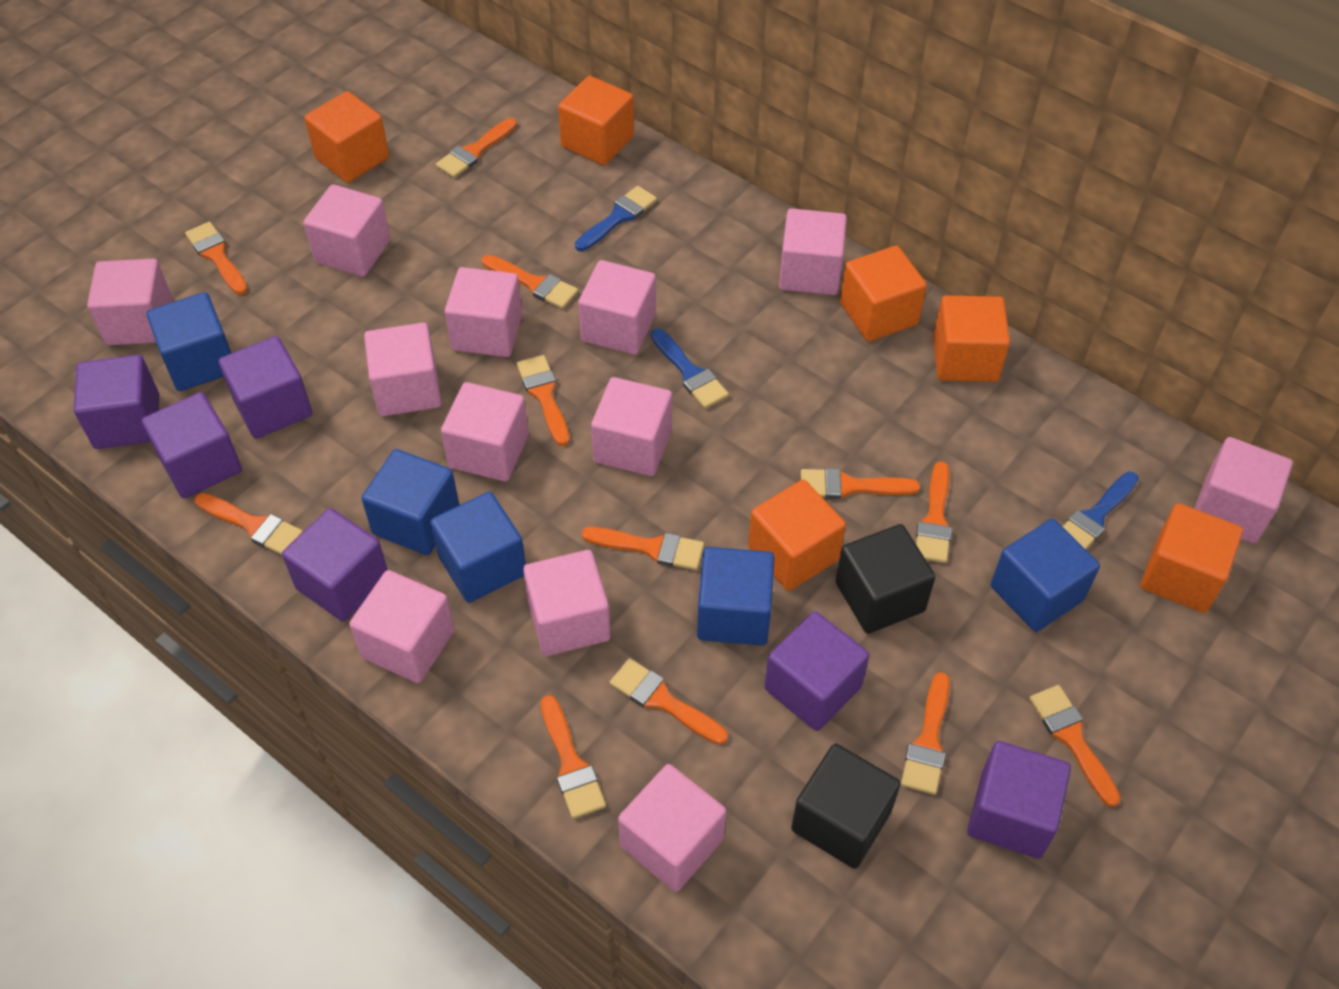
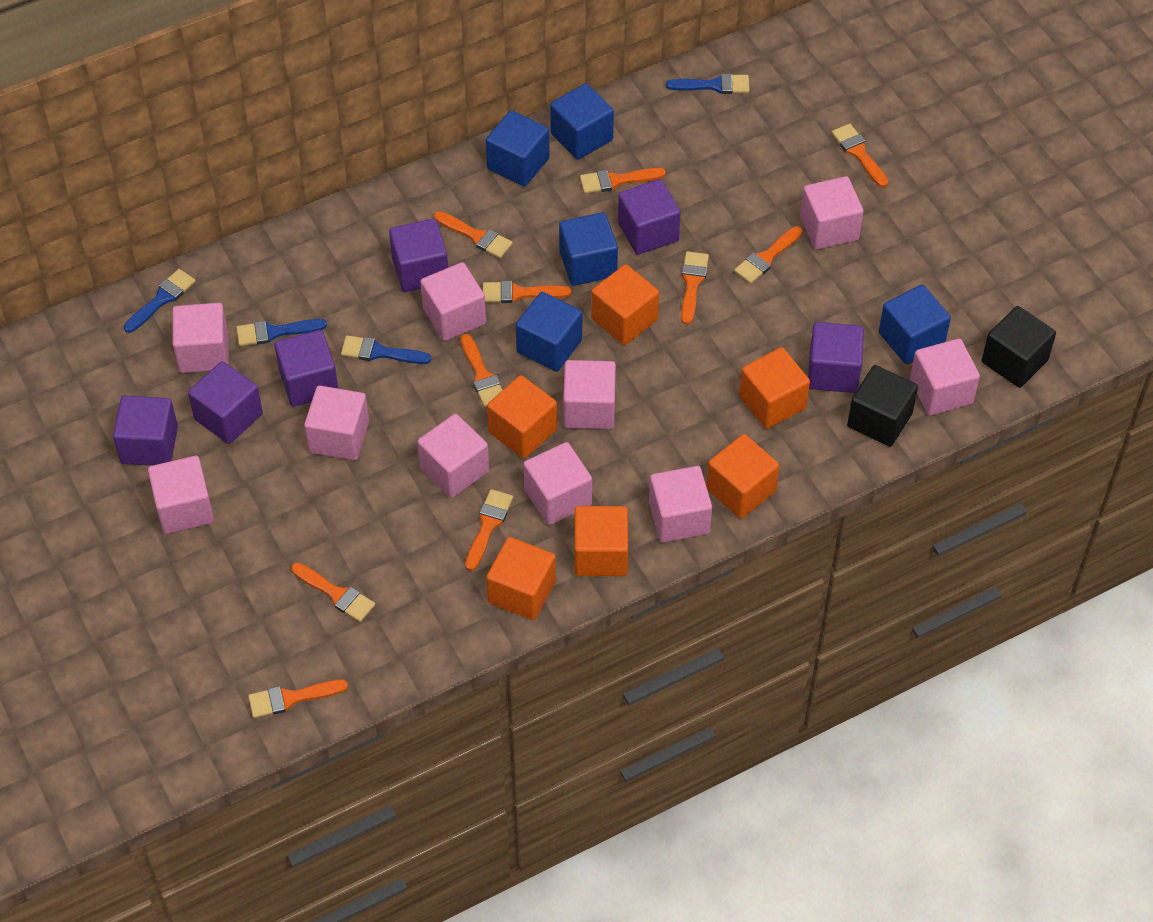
blue brush: [575,186,657,251] [651,328,729,409] [1062,472,1139,549] = 3 -> [124,269,196,333] [236,319,327,346] [341,335,431,364] [666,74,750,94] = 4
orange brush: [185,222,248,295] [194,493,303,555] [436,118,517,178] [482,255,578,309] [517,355,570,446] [541,695,606,819] [582,527,704,570] [609,658,728,745] [801,468,920,499] [901,672,950,795] [916,461,952,563] [1029,685,1121,807] = 12 -> [248,679,348,718] [291,563,375,622] [434,211,513,258] [461,334,502,407] [465,489,513,571] [483,281,571,303] [580,168,666,194] [681,251,709,325] [734,226,802,284] [832,124,889,187] = 10
pink cube: [87,259,173,345] [303,184,391,277] [349,570,455,683] [364,323,442,416] [441,382,529,481] [445,267,522,357] [523,550,611,656] [578,260,656,355] [591,377,672,476] [618,764,727,892] [779,208,847,295] [1194,437,1293,544] = 12 -> [148,456,214,534] [172,303,229,373] [304,385,369,460] [417,414,489,498] [420,262,486,341] [523,442,592,525] [563,360,616,429] [649,466,712,543] [800,176,864,249] [910,339,980,416] = 10

